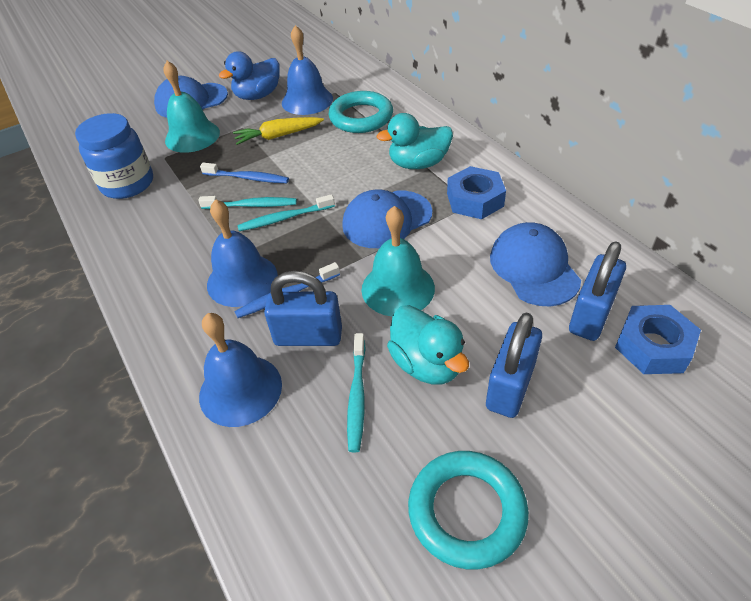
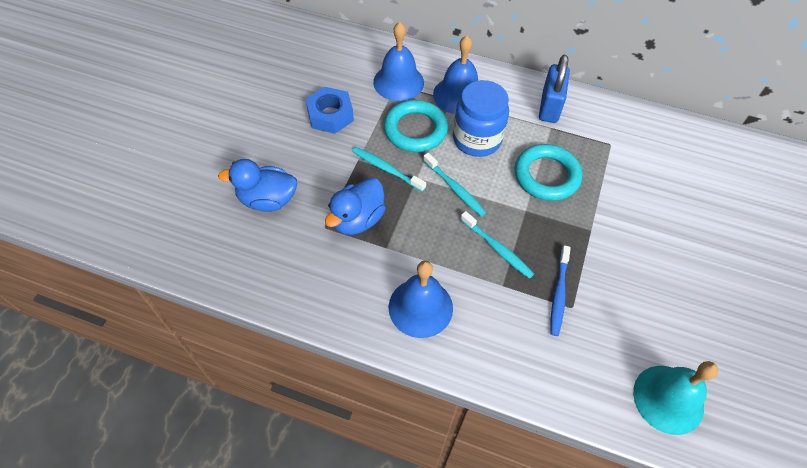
blue cap: [154,76,228,118] [342,189,432,248] [490,222,581,306] = 3 -> none = 0
blue duck: [219,51,280,100] = 1 -> [218,159,297,212] [325,178,386,235] = 2
blue nut: [447,166,506,219] [615,305,701,374] = 2 -> [306,87,354,134] = 1
blue padlock: [264,271,342,346] [486,313,542,418] [569,241,626,341] = 3 -> [539,55,570,123] = 1
blue toothbrush: [200,163,289,183] [234,262,340,318] = 2 -> [550,245,571,336] = 1
turquoise bell: [163,61,220,153] [362,206,435,317] = 2 -> [633,361,718,435] = 1
turquoise duck: [377,113,453,169] [387,305,469,384] = 2 -> none = 0
yellow carrot: [233,117,324,145] = 1 -> none = 0

